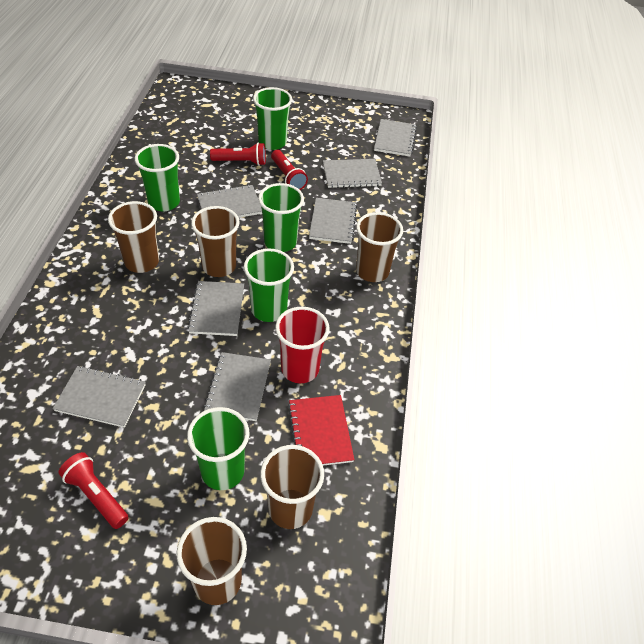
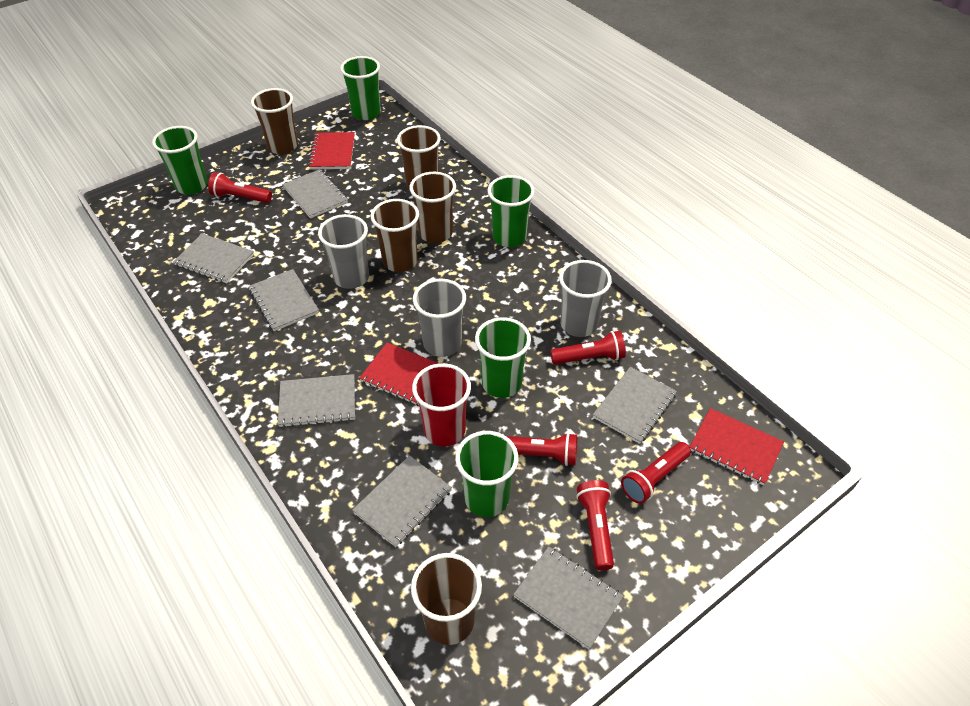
grey cup: none = 0 -> [318,214,369,289] [413,279,466,357] [559,260,612,337] = 3
red flashlight: [58,452,129,529] [210,143,266,166] [271,150,308,190] = 3 -> [208,172,272,203] [506,433,577,466] [550,331,626,365] [576,480,614,570] [621,442,691,504] = 5
red notebook: [288,395,354,466] = 1 -> [308,132,355,170] [359,343,439,406] [690,408,784,485] = 3

